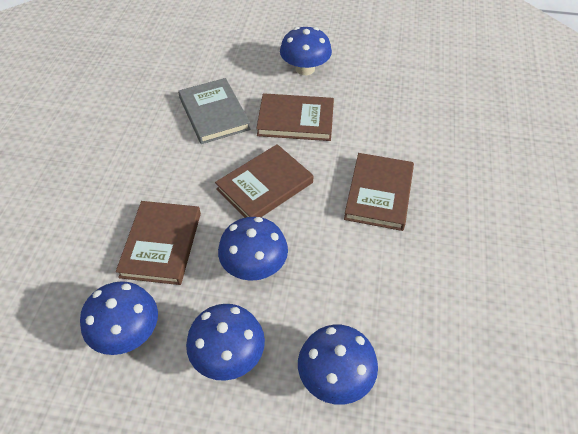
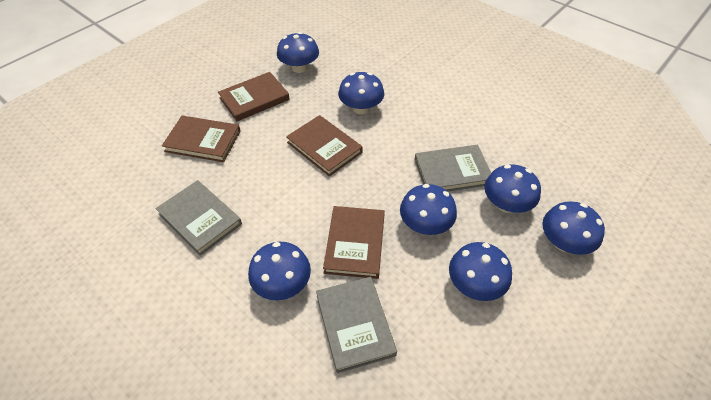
blue mushroom: [80,281,158,355] [186,304,265,381] [218,217,288,281] [280,27,332,75] [298,325,378,405] = 5 -> [248,242,311,300] [277,32,319,73] [338,72,384,114] [400,184,457,235] [449,242,512,301] [484,165,541,213] [542,202,605,255] = 7
grey book: [178,78,251,144] = 1 -> [155,180,242,256] [316,277,397,373] [414,145,491,191] = 3

